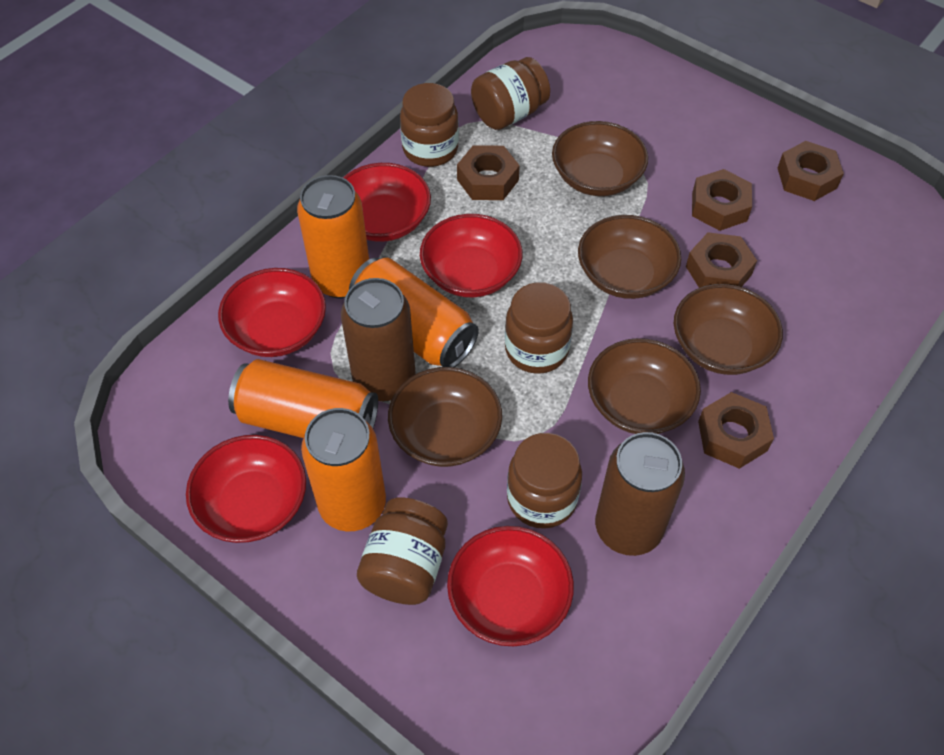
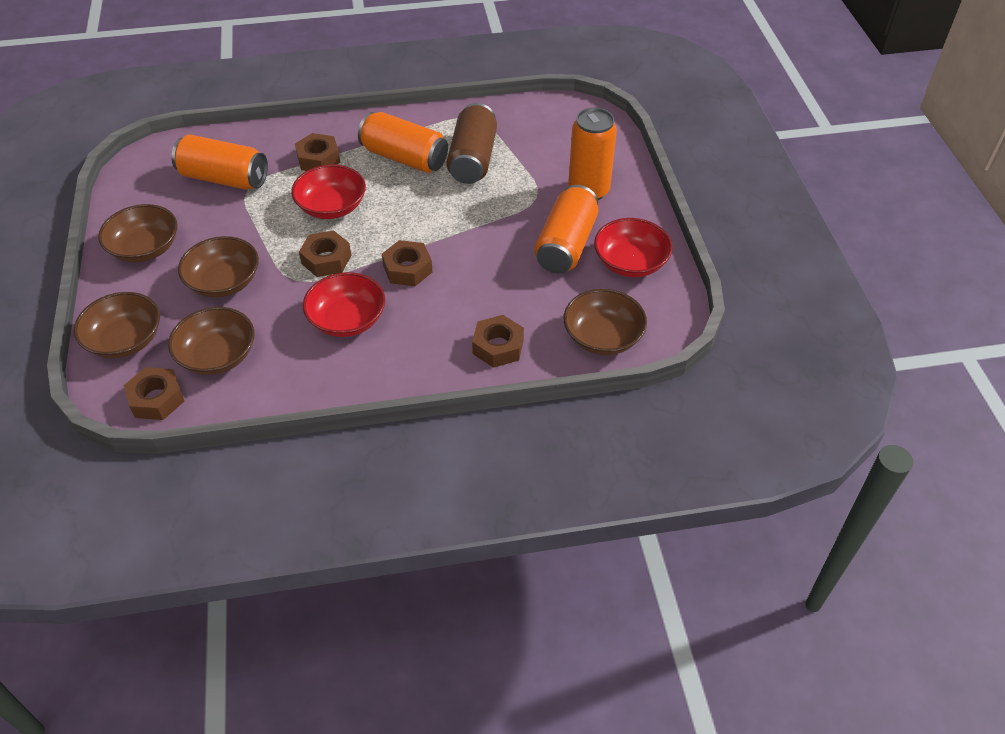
brown can: [341,278,416,401] [595,432,685,556] = 2 -> [446,103,497,184] = 1
brown jar: [357,497,448,605] [400,83,459,167] [471,57,550,130] [505,282,573,374] [507,433,582,529] = 5 -> none = 0
red bowl: [186,435,306,543] [218,268,326,357] [343,163,431,242] [420,214,522,297] [447,526,574,646] = 5 -> [291,164,366,219] [303,272,385,337] [594,218,673,277] = 3

